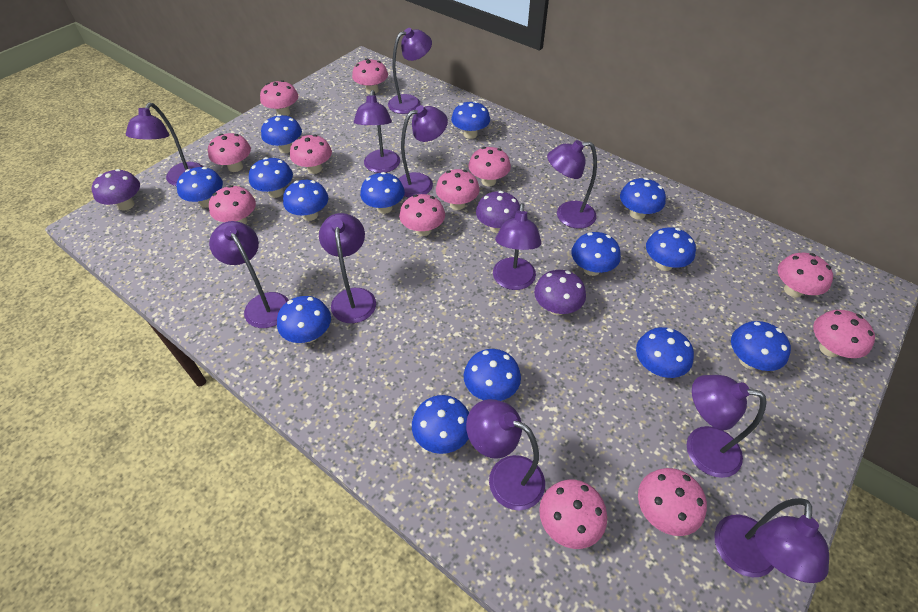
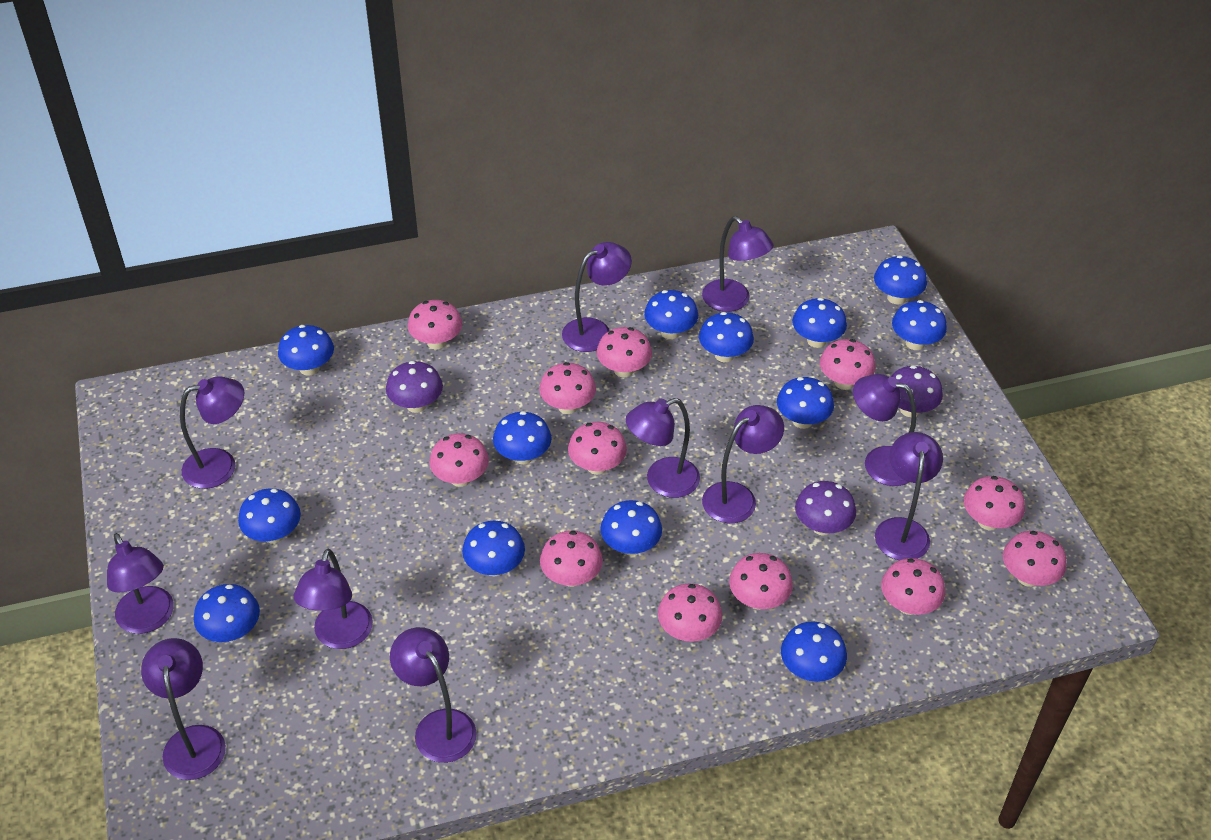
blue mushroom: [177,167,223,208] [249,157,293,198] [261,114,302,153] [277,296,331,343] [283,180,328,221] [360,172,405,214] [412,395,469,454] [451,101,490,139] [464,349,521,401] [571,232,621,276] [620,178,666,219] [636,327,694,378] [646,227,696,271] [731,321,791,371] = 14 -> [194,584,260,642] [238,488,301,543] [278,325,334,376] [462,521,525,577] [493,411,551,464] [600,500,662,555] [644,290,698,339] [699,312,754,362] [777,377,834,429] [781,621,847,682] [792,298,847,348] [874,255,927,305] [892,300,947,350] = 13

